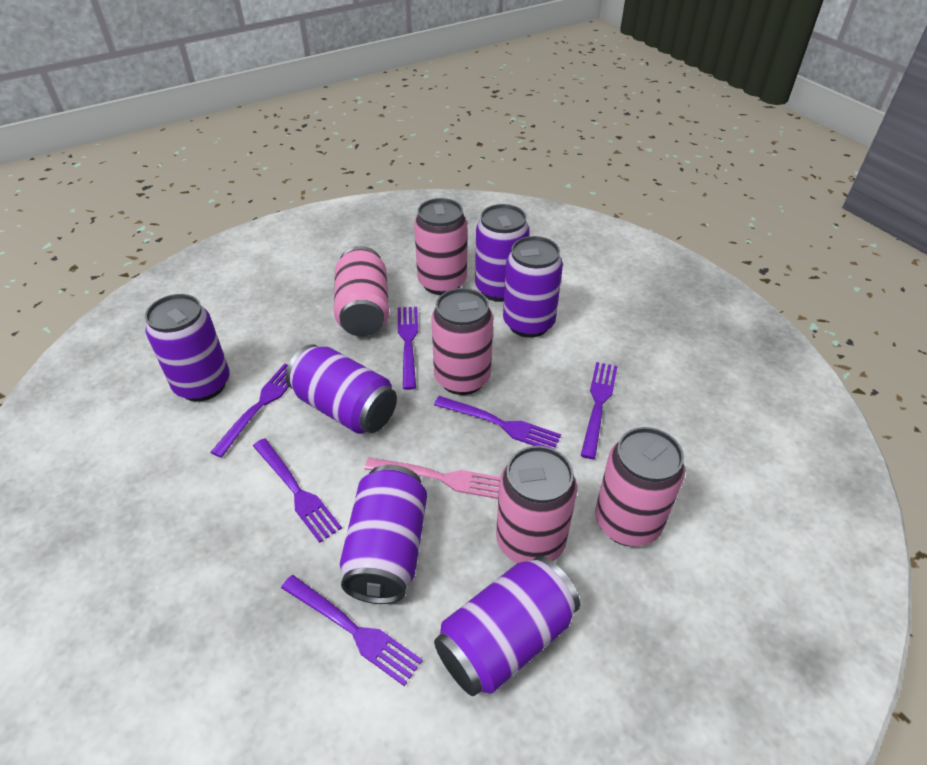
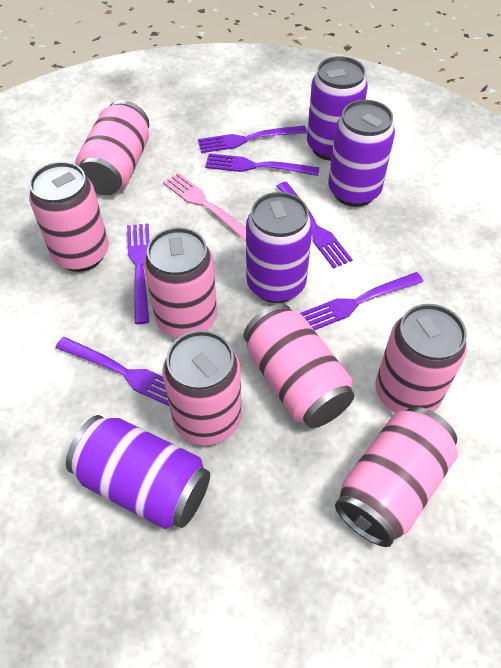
pink can: [334,246,389,336] [414,198,467,295] [431,288,493,395] [496,446,577,563] [595,427,685,546] = 5 -> [29,162,109,272] [75,100,149,195] [144,227,217,338] [162,330,242,445] [244,304,354,428] [335,407,458,547] [375,304,467,413] = 7
purple can: [145,294,230,402] [286,344,397,434] [340,465,427,604] [434,556,580,696] [475,204,530,302] [503,236,563,338] = 6 -> [66,415,210,529] [246,192,313,303] [307,56,368,161] [328,100,395,207] = 4

